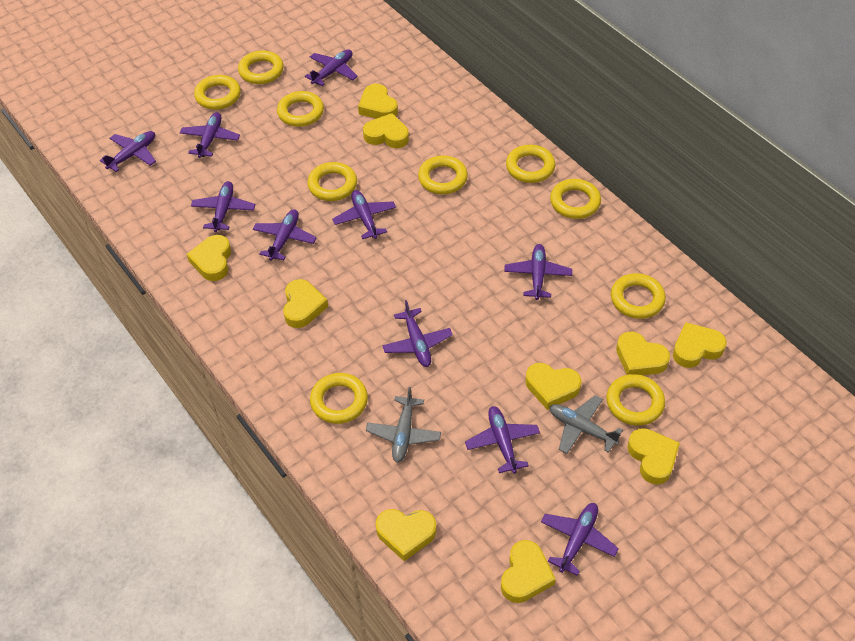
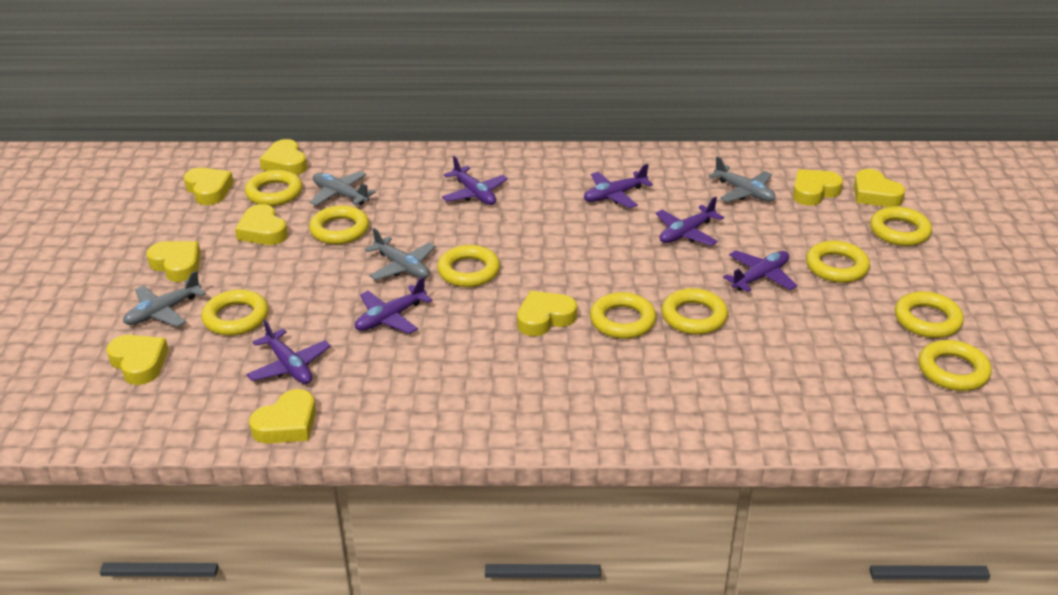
grey plane: [366,387,441,463] [549,395,623,454] = 2 -> [123,270,206,327] [310,171,376,206] [365,228,436,280] [708,156,776,202] = 4
purple plane: [100,131,156,172] [180,112,240,158] [191,181,255,232] [253,209,317,261] [305,49,358,86] [332,190,396,239] [382,300,453,367] [465,406,540,474] [504,244,572,300] [541,503,619,576] = 10 -> [246,319,331,384] [355,277,433,334] [442,156,508,205] [584,164,653,208] [656,196,724,246] [723,250,797,292] = 6
yellow heart: [187,235,231,281] [283,279,328,328] [358,84,398,119] [363,113,409,148] [376,509,437,561] [501,540,556,603] [526,363,581,410] [616,332,670,375] [627,428,680,485] [673,322,727,368] = 10 -> [106,335,168,385] [147,241,201,282] [184,167,234,205] [235,204,288,245] [249,389,316,444] [259,139,307,175] [517,291,577,336] [793,169,843,206] [854,169,905,207] = 9

